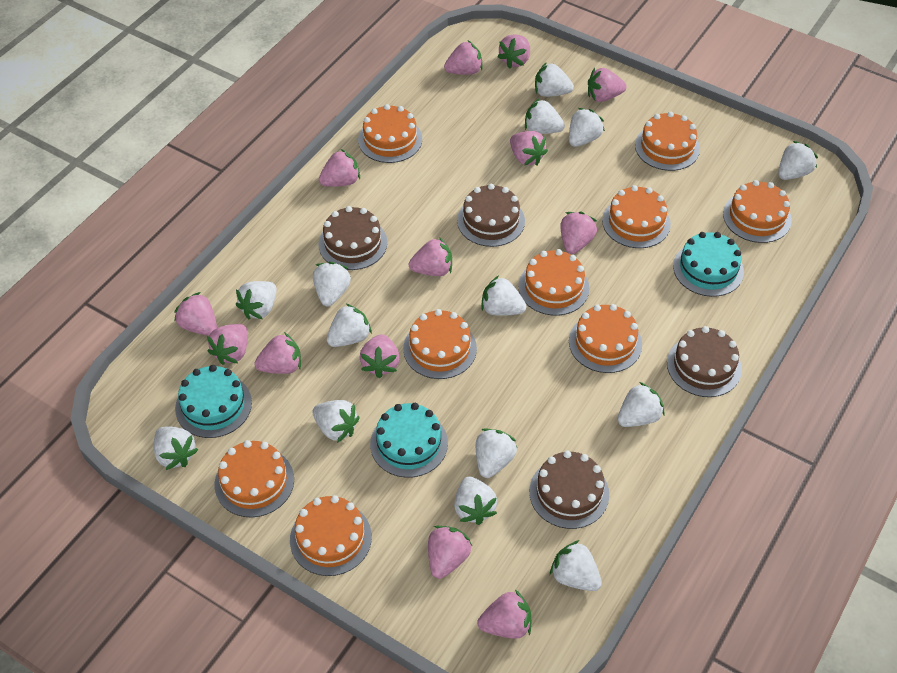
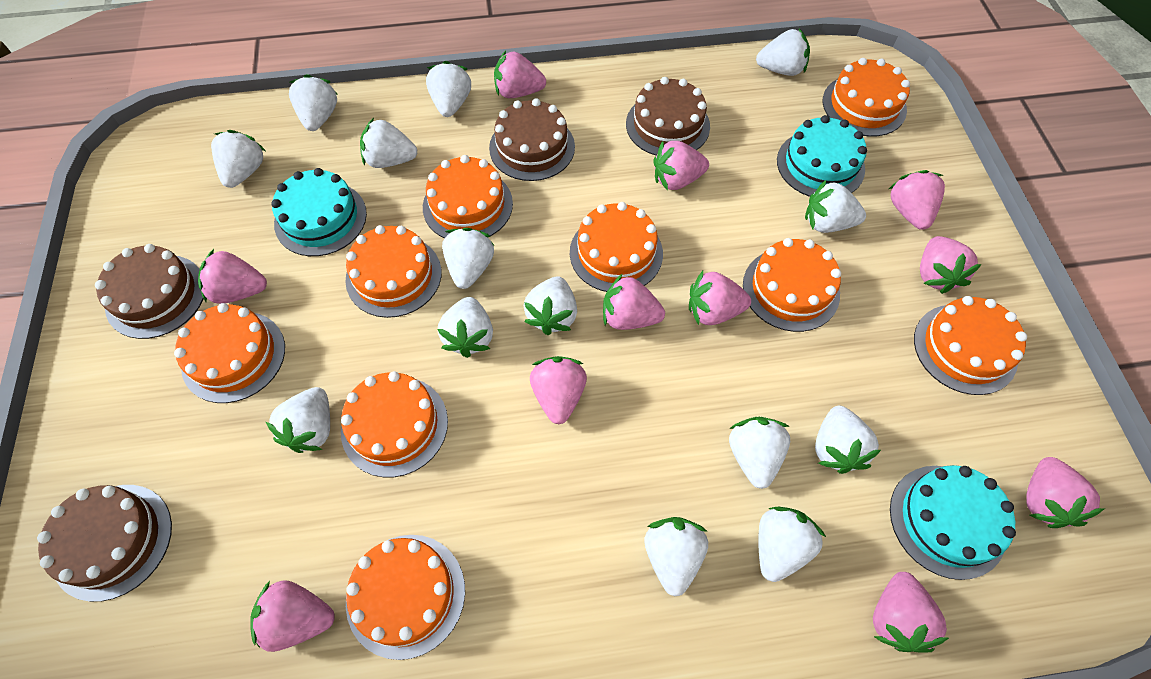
pink strawberry: [174,292,217,336] [207,324,248,365] [255,332,301,374] [319,149,360,187] [359,334,400,378] [408,237,452,276] [428,526,472,579] [444,41,483,75] [477,589,531,639] [497,34,530,69] [510,131,548,166] [560,212,597,254] [588,68,627,102] = 13 -> [198,249,267,304] [250,580,335,652] [494,51,546,98] [530,356,587,424] [603,274,665,330] [653,141,709,191] [689,271,751,325] [873,572,949,653] [889,170,945,230] [920,236,982,294] [1026,457,1104,528] = 11

